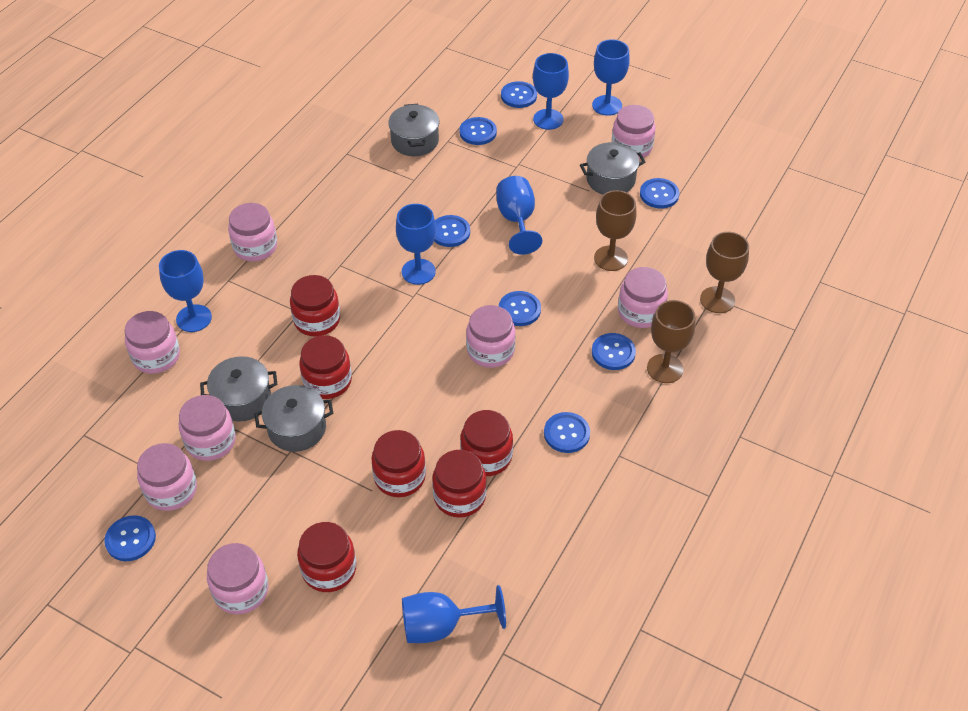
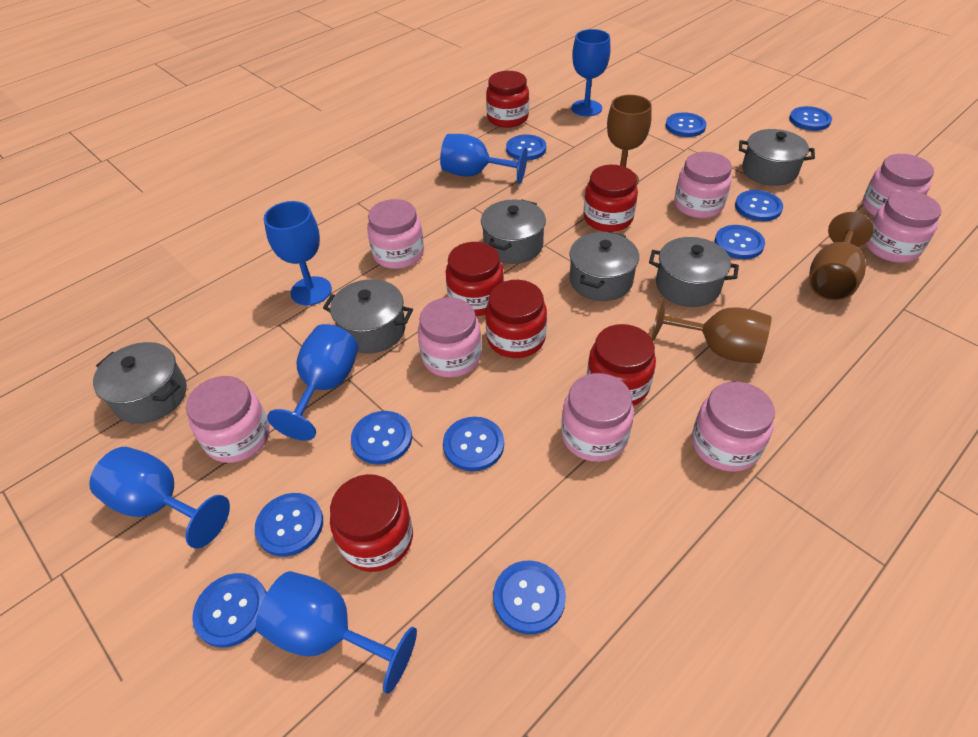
blue button: [104,515,156,561] [434,215,470,247] [459,117,497,145] [499,291,541,326] [501,81,537,108] [544,412,590,453] [592,333,636,370] [640,178,679,209] = 8 -> [192,573,267,648] [255,493,323,557] [351,411,412,465] [443,417,504,471] [493,561,566,634] [506,134,546,160] [666,112,706,137] [714,225,765,259] [735,190,783,221] [789,106,832,131] = 10
grey pot: [200,356,278,422] [254,385,333,452] [388,104,439,156] [580,142,645,195] = 4 -> [93,342,187,424] [323,279,413,354] [481,199,546,264] [569,232,639,301] [649,237,739,307] [739,129,815,186] = 6

